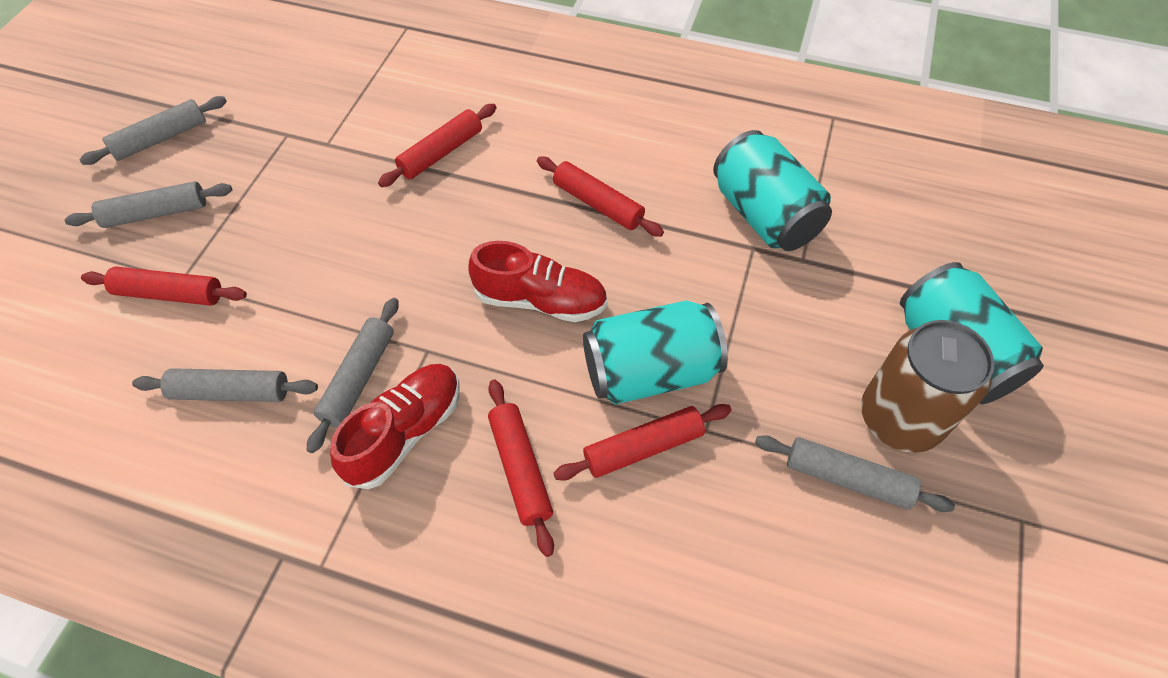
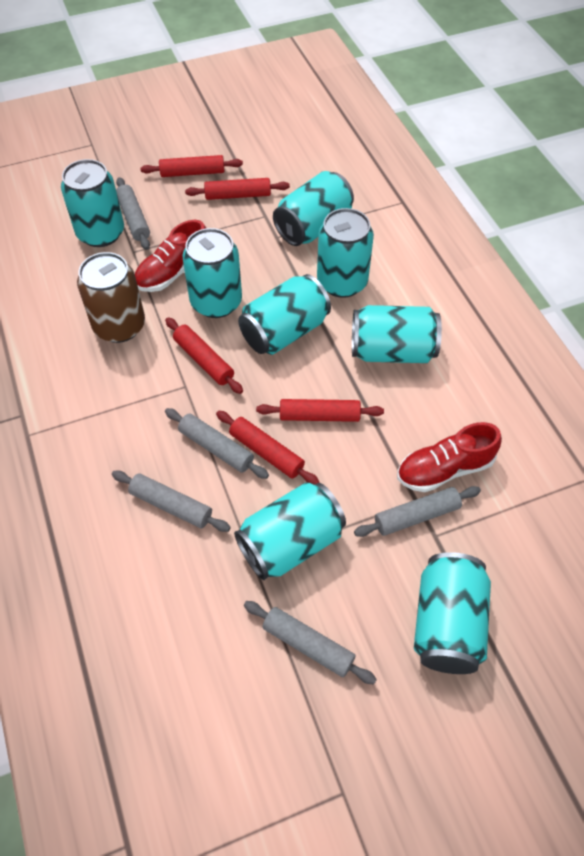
turquoise can: [583,300,728,404] [713,130,832,251] [900,262,1044,404] = 3 -> [61,159,124,247] [182,228,242,318] [234,482,346,580] [238,274,331,355] [273,171,354,246] [317,208,374,298] [352,305,442,363] [414,552,491,674] = 8

